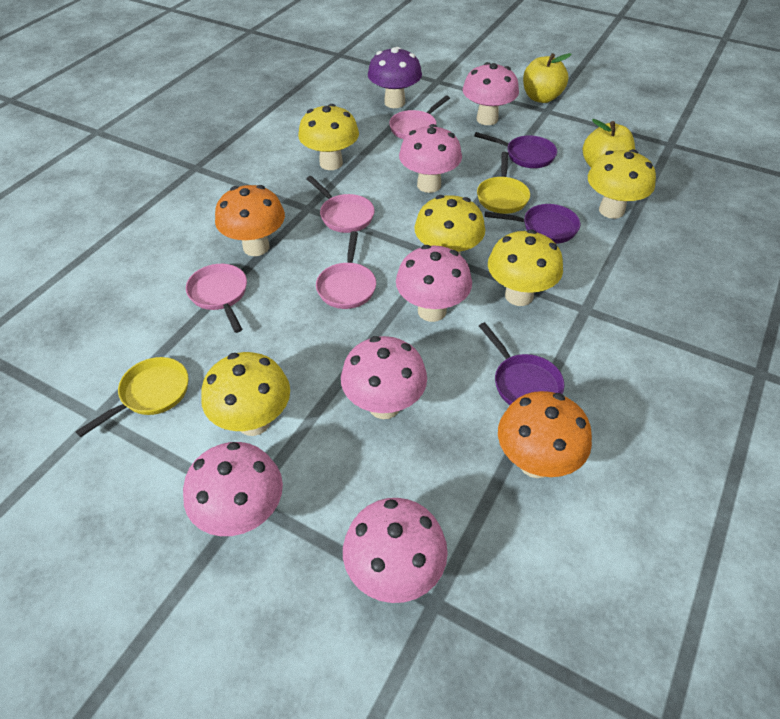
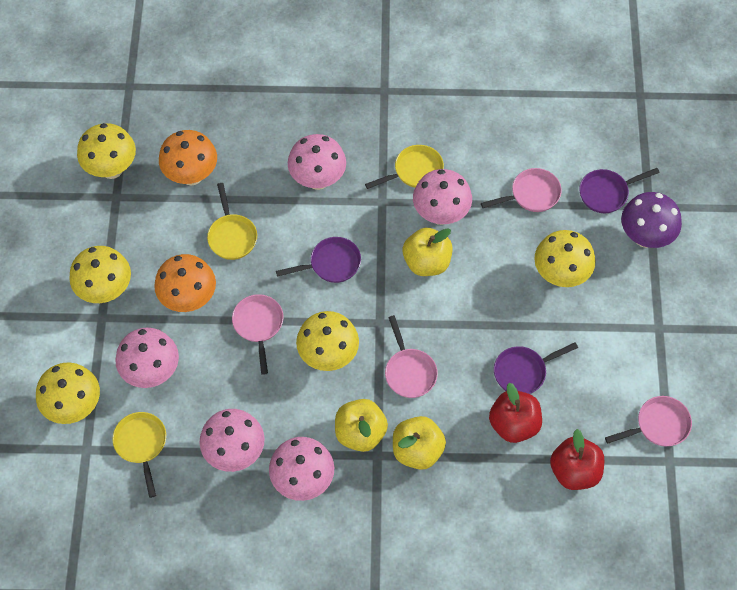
pink mushroom: [183,442,283,536] [341,336,427,419] [343,498,448,603] [396,245,472,322] [399,124,462,193] [463,62,519,125] = 6 -> [115,328,179,388] [199,409,264,472] [269,437,334,501] [288,134,346,190] [413,169,472,225] = 5
red apple: none = 0 -> [489,383,542,443] [550,429,604,490] = 2
yellow apple: [523,53,572,103] [583,119,635,167] = 2 -> [335,399,388,452] [393,416,446,470] [403,228,453,276] = 3
yellow pan: [75,357,188,437] [477,152,530,214] = 2 -> [112,412,166,498] [207,183,257,260] [365,145,444,189] = 3

